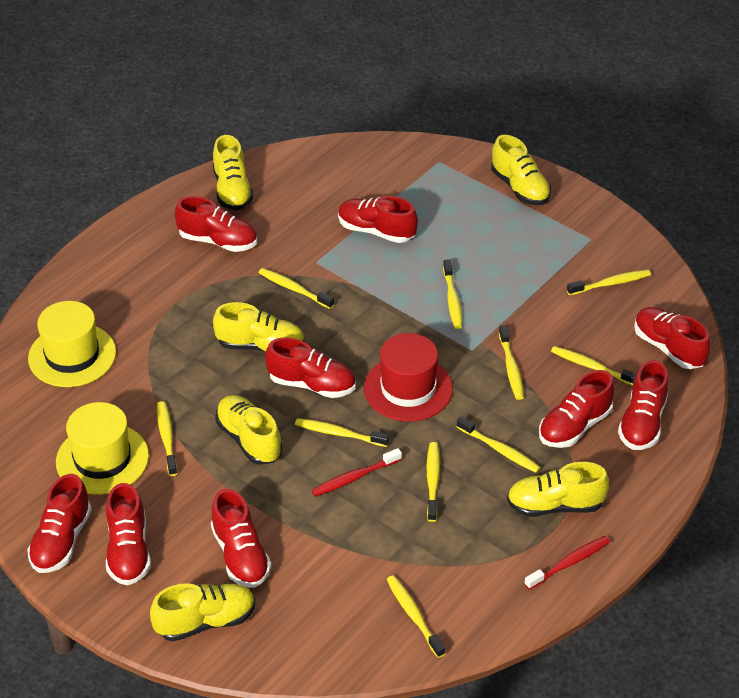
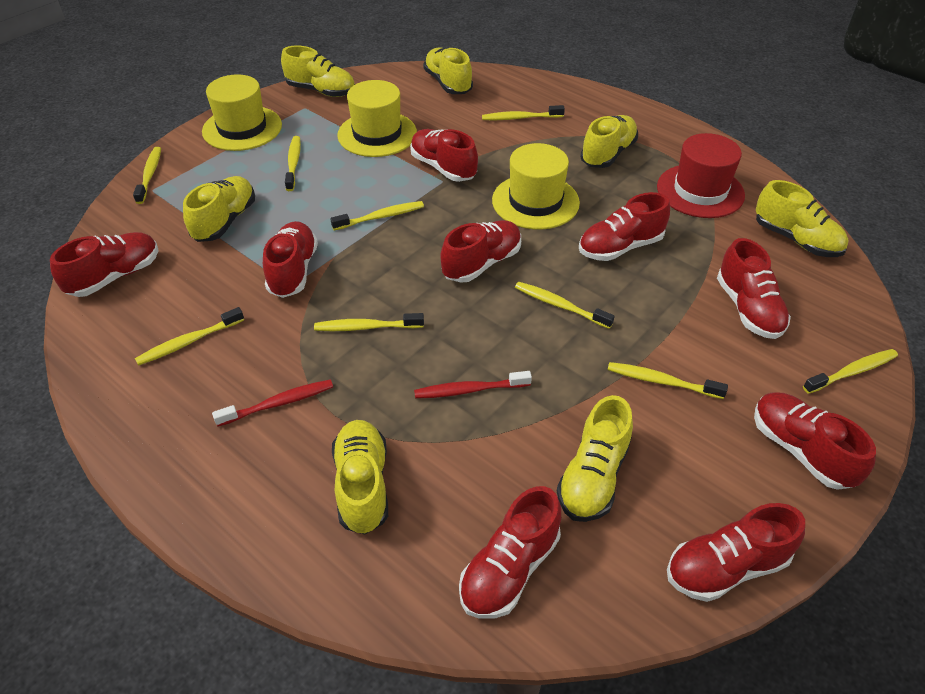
yellow hat: [28,301,116,387] [56,402,149,495] = 2 -> [202,74,282,151] [337,80,417,157] [492,143,580,229] = 3
yellow shoe: [150,583,255,641] [213,135,253,211] [213,302,305,352] [215,395,282,465] [491,135,551,205] [507,462,609,517] = 6 -> [183,176,255,242] [281,46,355,97] [332,420,388,535] [423,47,473,94] [557,395,633,522] [580,115,638,168] [756,180,848,257] = 7
yellow toothbrush: [157,401,177,476] [258,268,334,309] [295,418,389,447] [386,575,445,658] [427,442,440,522] [443,259,462,329] [457,416,541,473] [499,325,524,400] [551,346,637,386] [567,270,651,296] = 10 -> [133,147,161,204] [135,307,244,366] [285,136,301,191] [314,313,424,331] [330,201,424,230] [482,105,565,120] [515,282,615,329] [608,362,728,399] [803,349,898,394] = 9

